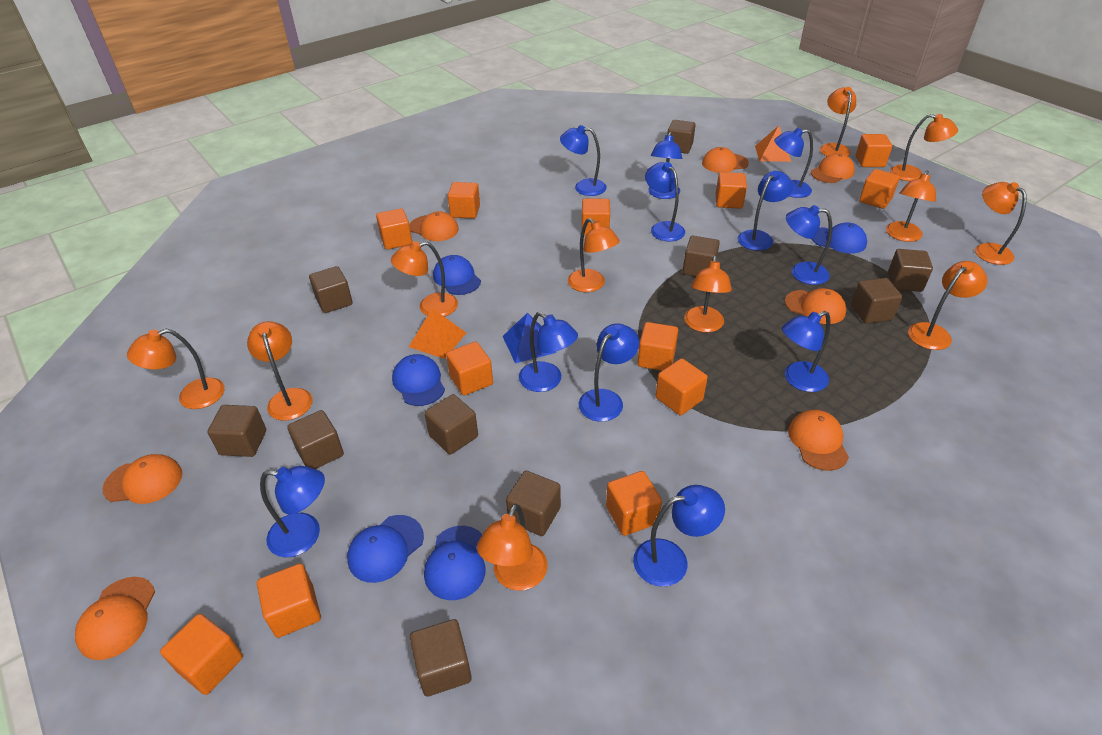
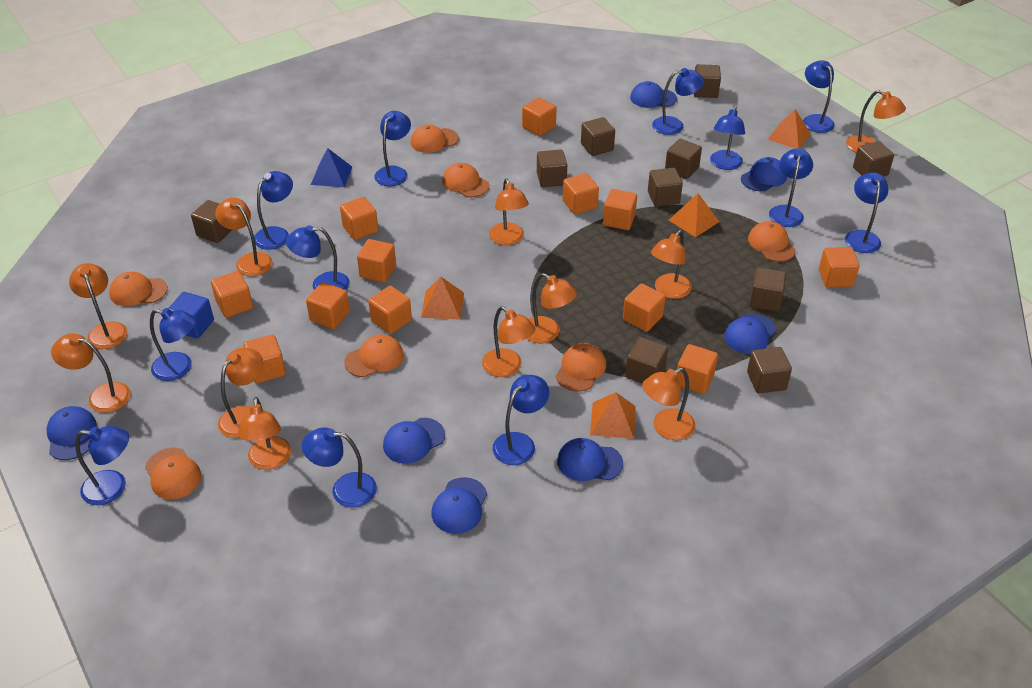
blue cap: [347,515,424,583] [392,354,445,406] [424,526,486,600] [433,255,481,295] [812,222,867,254] = 5 -> [46,406,97,460] [383,418,445,463] [432,477,487,534] [557,438,623,481] [630,81,677,108] [724,313,776,354] [741,157,787,191] = 7
blue cube: none = 0 -> [169,292,214,338] = 1
blue lamp: [260,466,325,557] [519,312,578,392] [560,125,607,196] [579,323,639,422] [633,485,725,587] [645,162,685,241] [648,132,682,199] [738,171,793,251] [774,128,813,198] [782,311,831,392] [786,205,832,285] = 11 -> [75,426,129,505] [150,308,196,381] [254,171,293,250] [286,225,350,290] [302,427,377,508] [374,111,411,186] [492,375,549,465] [652,68,704,135] [710,106,745,170] [769,148,813,227] [803,60,835,133] [845,172,888,253] = 12
orange pyramid: [409,308,466,359] [755,126,791,162] = 2 -> [421,277,464,320] [590,392,636,439] [669,193,719,237] [767,109,811,149] = 4

